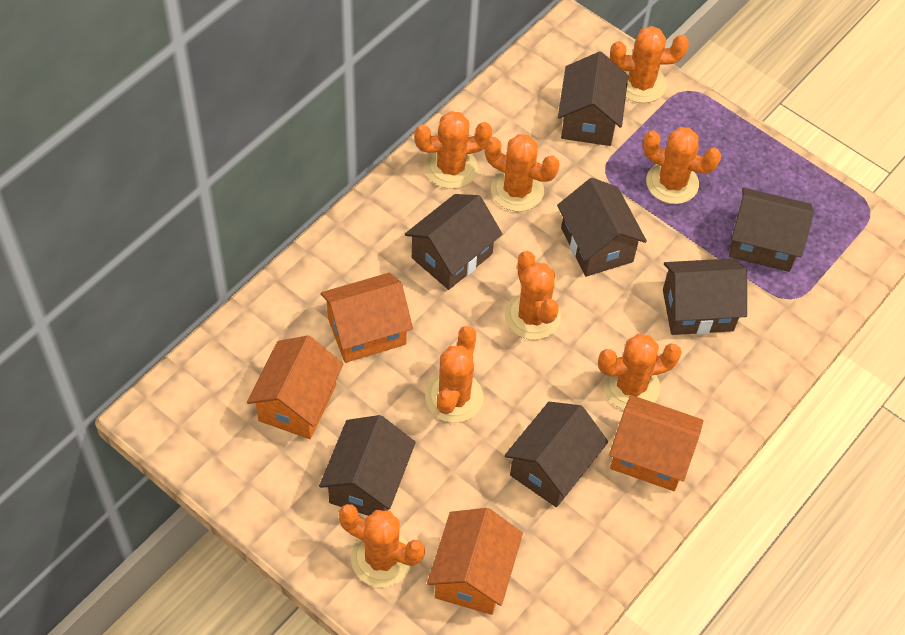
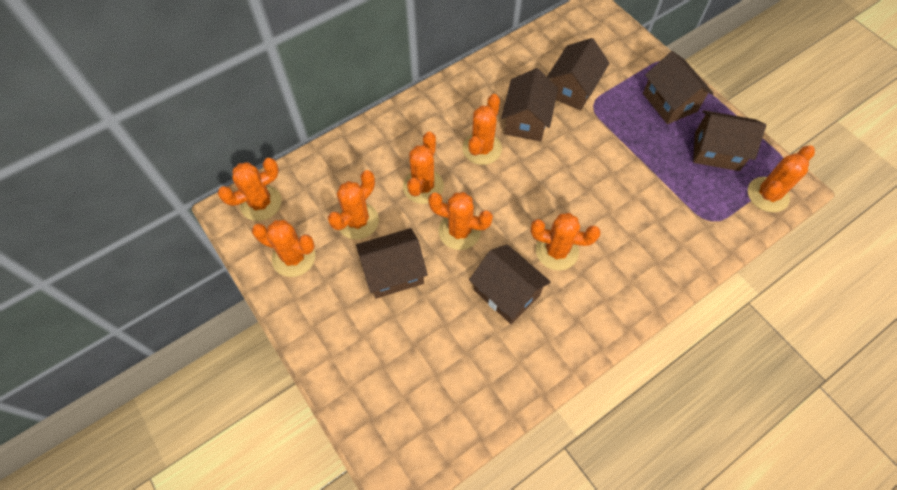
brown house: [319,415,416,516] [405,194,502,290] [504,402,608,507] [557,178,647,277] [558,51,628,146] [663,258,747,335] [729,188,814,272] = 7 -> [356,228,428,299] [469,244,551,324] [501,68,558,141] [547,38,610,111] [643,51,714,124] [693,110,766,171] = 6
orange house: [247,335,344,439] [321,273,413,363] [427,508,523,615] [609,395,703,491] = 4 -> none = 0

